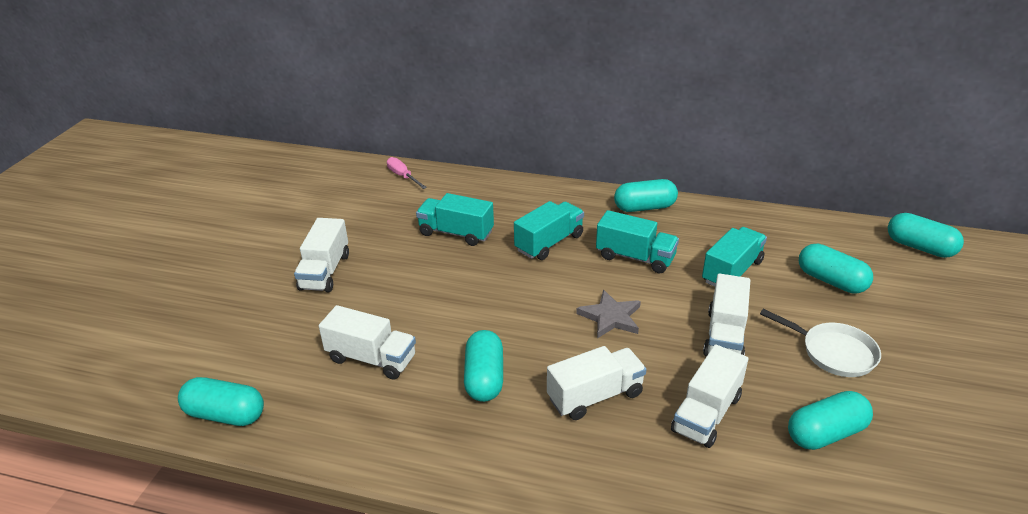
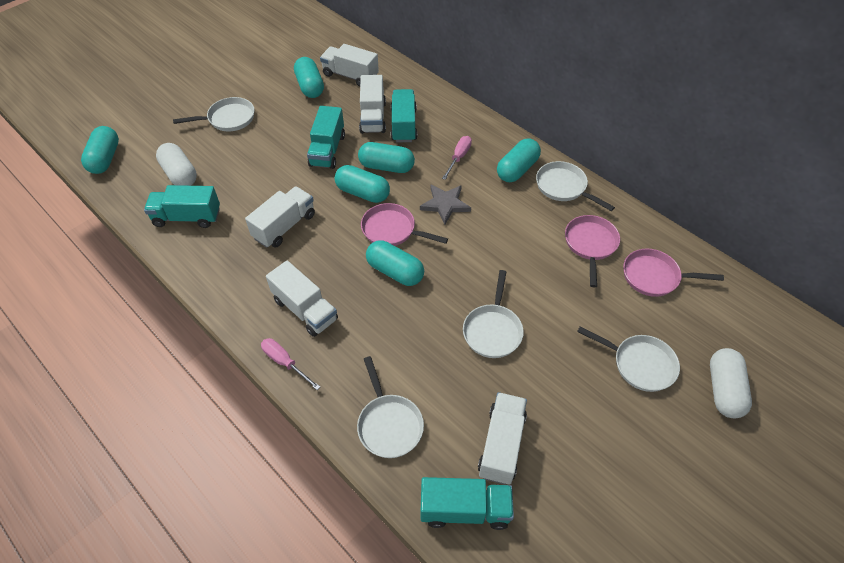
pink pan: none = 0 -> [361,203,448,246] [565,215,620,288] [623,248,724,297] = 3
pink screwdriver: [387,157,427,189] = 1 -> [261,338,320,390] [442,136,472,180] = 2
white capsule: none = 0 -> [156,143,197,186] [710,348,752,418] = 2
white pan: [760,309,881,377] = 1 -> [173,97,255,131] [357,356,424,458] [463,270,524,358] [536,161,615,211] [577,326,680,392] = 5

